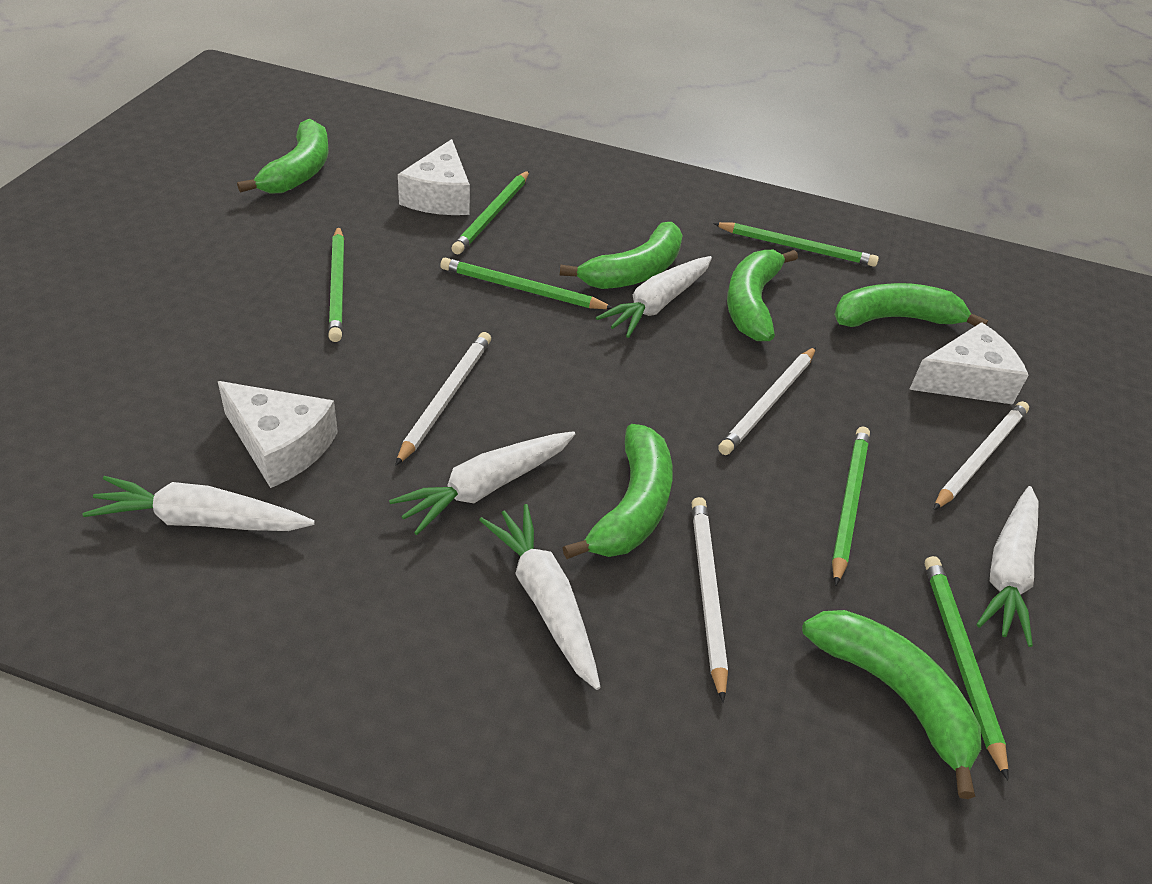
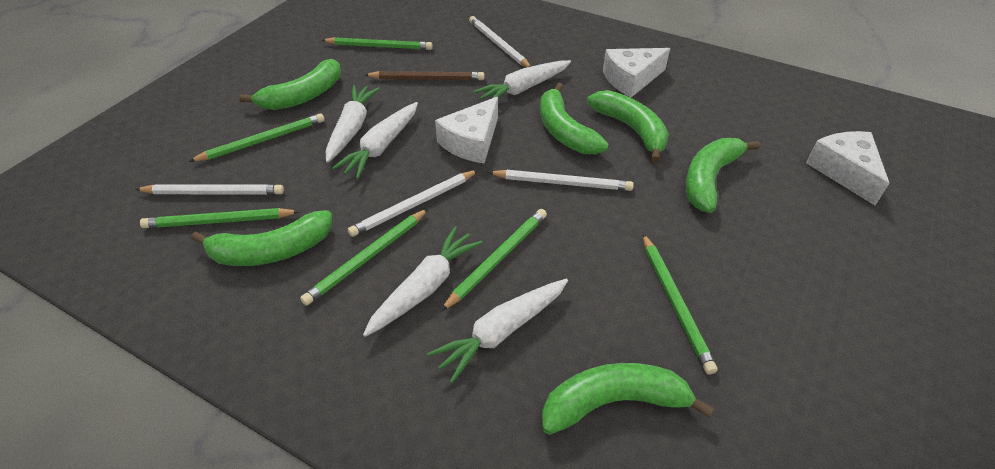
brown pencil: none = 0 -> [365,71,484,80] = 1

